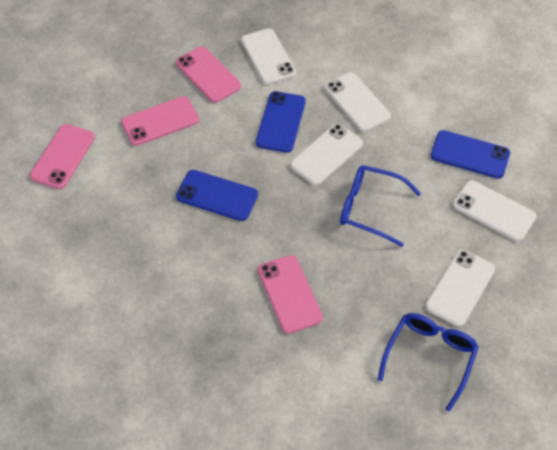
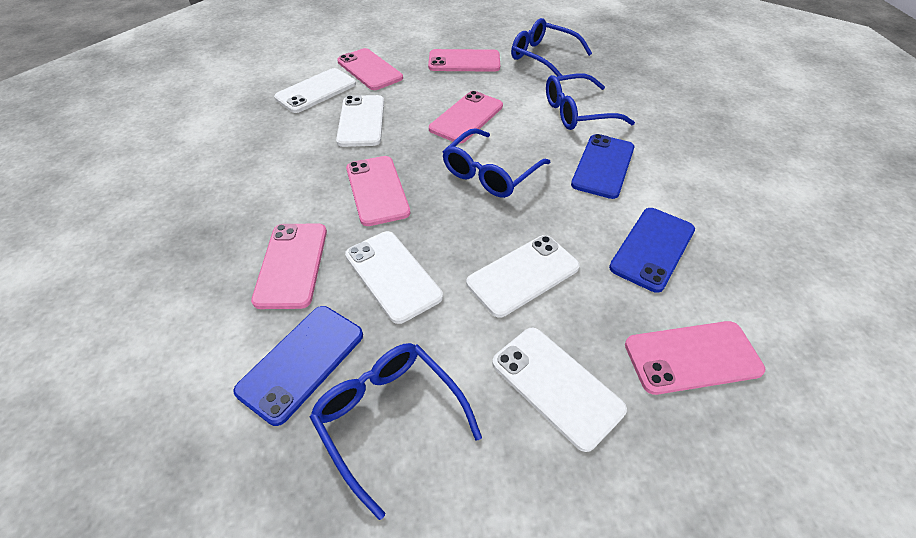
blue glasses: [340,165,421,247] [378,313,479,412] = 2 -> [310,343,482,520] [443,128,550,198] [511,18,592,77] [546,74,635,130] = 4
pink phone: [30,124,95,189] [121,96,199,146] [176,47,241,103] [258,255,323,334] = 4 -> [251,224,327,309] [337,48,403,90] [346,156,410,226] [428,49,500,72] [429,91,503,144] [625,321,765,395] = 6

